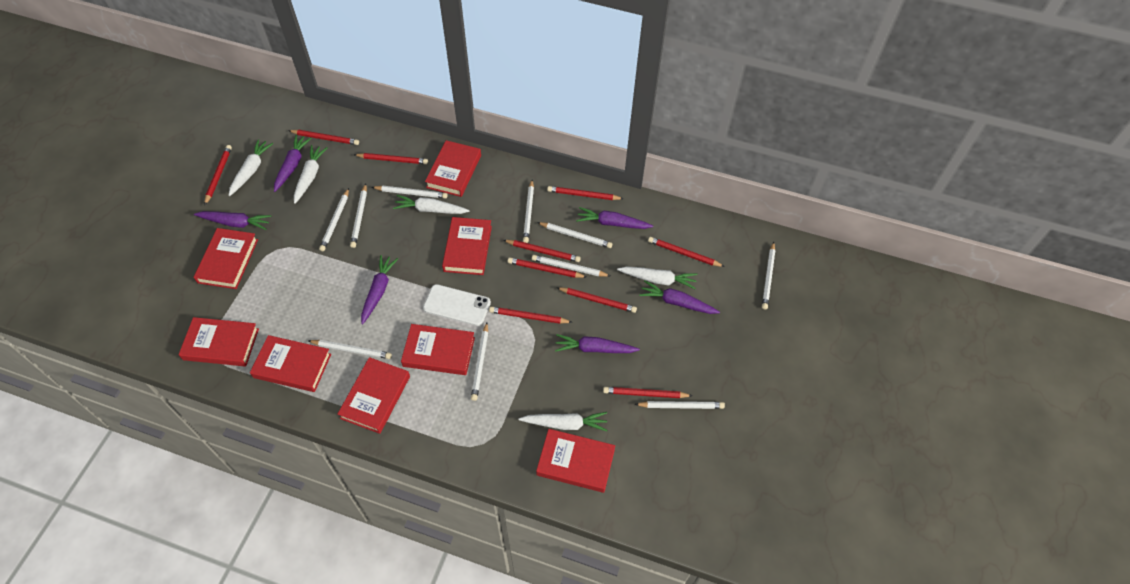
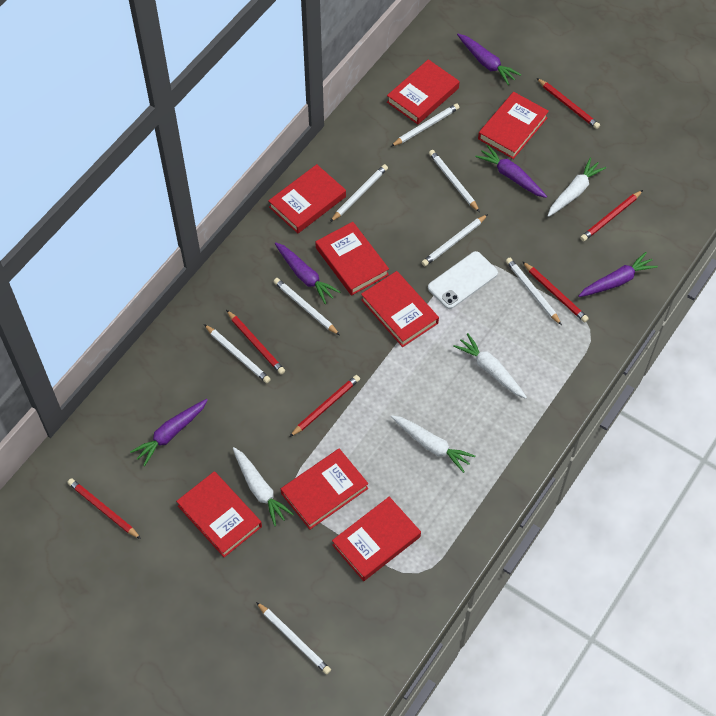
purple carrot: [194,211,271,230] [274,135,312,192] [361,255,398,324] [555,334,640,353] [576,207,653,229] [639,280,720,314] = 6 -> [130,399,208,466] [274,242,340,304] [457,34,521,85] [475,145,547,198] [579,252,658,297] = 5
red pencil: [204,145,232,205] [288,130,359,145] [354,153,428,164] [489,306,573,324] [503,240,581,262] [508,257,586,278] [547,186,624,200] [557,287,637,313] [603,387,692,398] [648,237,725,267] = 10 -> [67,478,141,539] [226,310,285,375] [290,375,360,437] [522,261,589,322] [537,78,600,129] [580,190,643,241] = 6
white carrot: [228,139,273,196] [294,145,327,204] [393,195,470,214] [519,412,607,431] [617,267,697,289] = 5 -> [233,447,294,526] [391,415,475,473] [453,333,527,399] [548,157,606,217] = 4
white pencil: [308,340,392,359] [319,188,349,251] [350,184,367,248] [372,186,448,199] [471,323,488,401] [523,180,534,243] [532,255,610,277] [537,222,612,248] [634,401,725,409] [762,242,775,310] = 10 -> [204,324,271,383] [256,602,331,674] [273,278,340,335] [330,164,388,222] [391,104,460,146] [421,214,488,266] [429,150,480,212] [506,258,562,325] = 8

